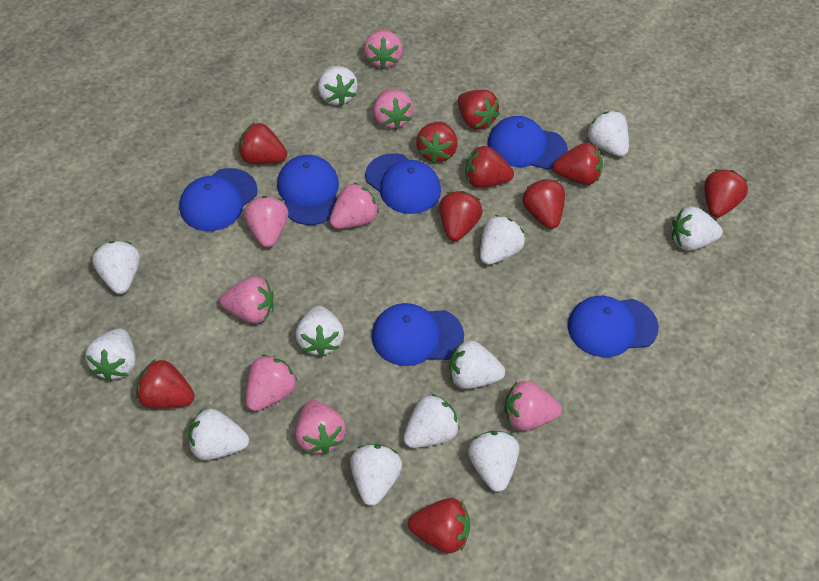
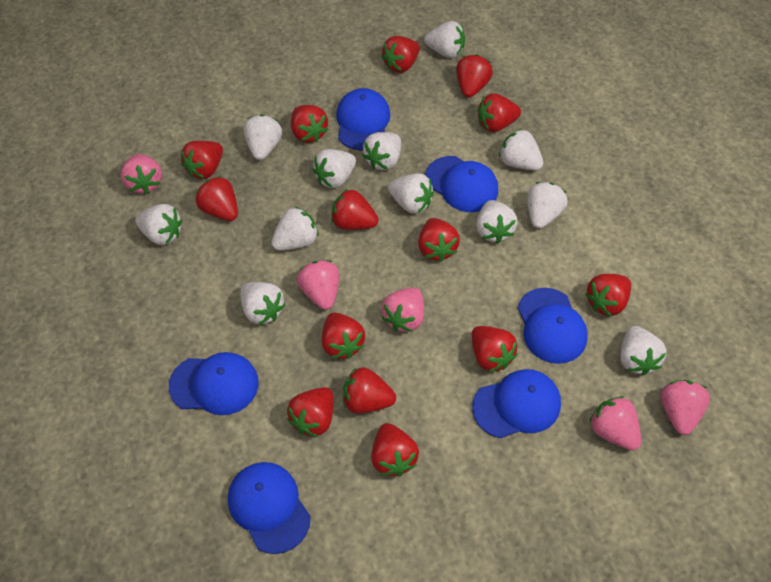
pink strawberry: [220,276,274,324] [244,196,288,247] [246,355,297,411] [295,400,346,455] [330,182,379,229] [364,30,403,69] [373,89,413,130] [504,381,562,431] = 8 -> [121,154,162,194] [297,260,340,310] [382,288,424,332] [589,396,641,450] [661,380,710,435] = 5
red strawberry: [136,359,195,409] [238,122,287,164] [408,498,470,553] [416,121,458,163] [439,191,483,241] [457,90,499,129] [465,146,514,188] [522,179,565,229] [553,143,603,185] [704,169,748,217] = 10 -> [181,141,223,179] [196,176,238,221] [287,387,334,437] [291,105,329,143] [322,313,365,359] [331,189,379,230] [343,367,396,414] [371,423,419,477] [381,36,420,73] [418,218,460,262] [456,54,493,97] [472,326,517,372] [478,94,521,132] [585,274,631,316] = 14

